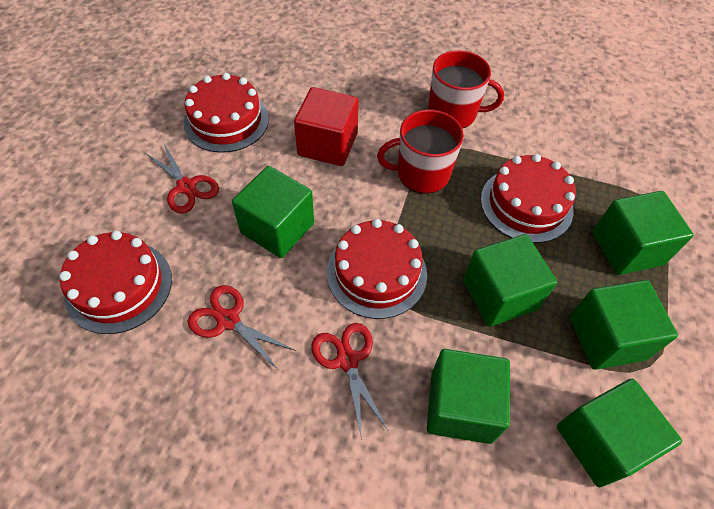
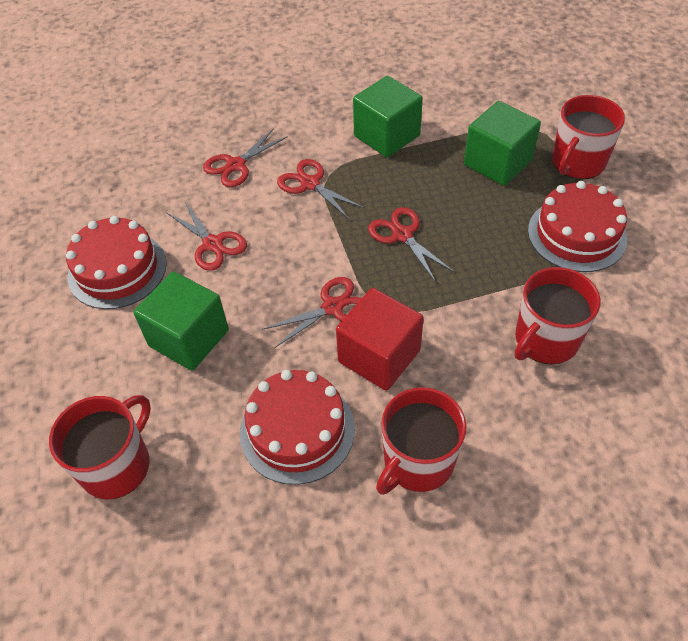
green cube: [232,166,314,258] [427,349,510,444] [463,234,557,327] [557,379,682,487] [570,280,678,370] [592,191,693,275] = 6 -> [133,271,229,371] [353,76,423,157] [464,101,541,186] = 3
red cake: [59,231,172,334] [183,73,269,153] [327,219,427,319] [481,154,576,243] = 4 -> [66,216,167,309] [240,370,355,485] [528,181,627,272] = 3
red mug: [377,110,464,194] [428,50,504,129] = 2 -> [49,395,151,499] [376,387,467,495] [514,267,601,364] [552,95,625,179] = 4
red scissors: [145,144,219,214] [188,285,296,371] [311,323,388,440] = 3 -> [166,202,247,271] [203,128,288,187] [262,277,362,348] [277,159,365,219] [368,207,455,283] = 5

